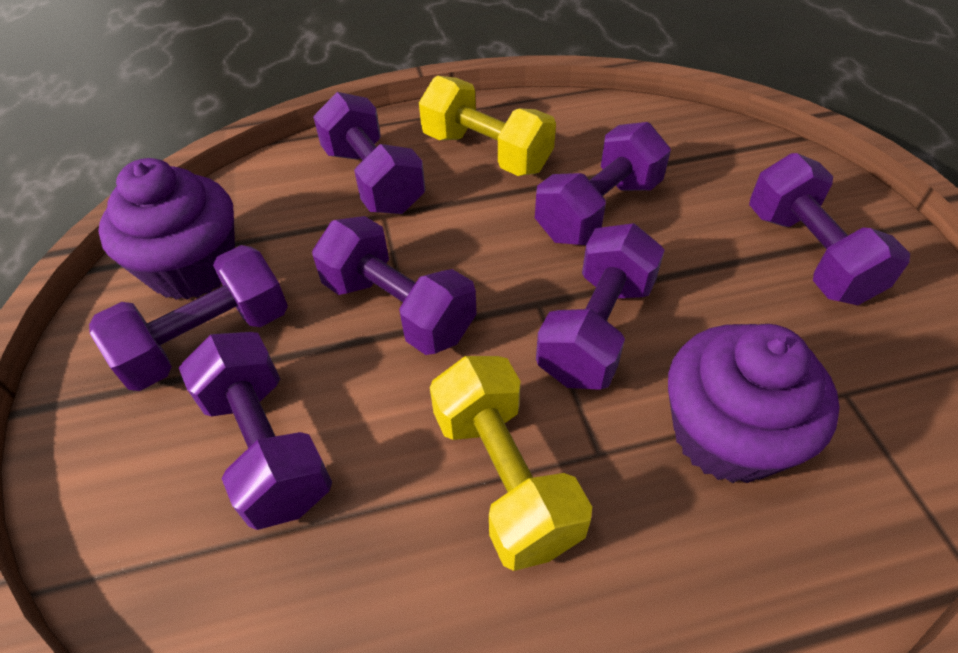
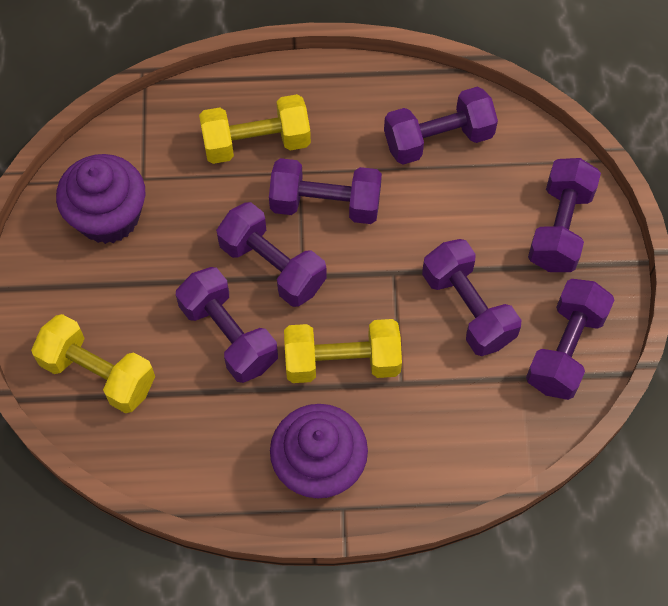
yellow dumbbell: [419,76,556,176] [430,356,592,571] = 2 -> [31,314,155,413] [199,94,311,164] [284,319,402,383] = 3

